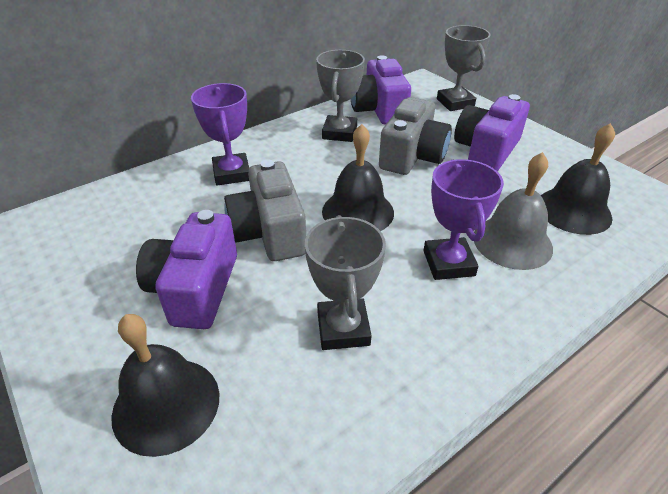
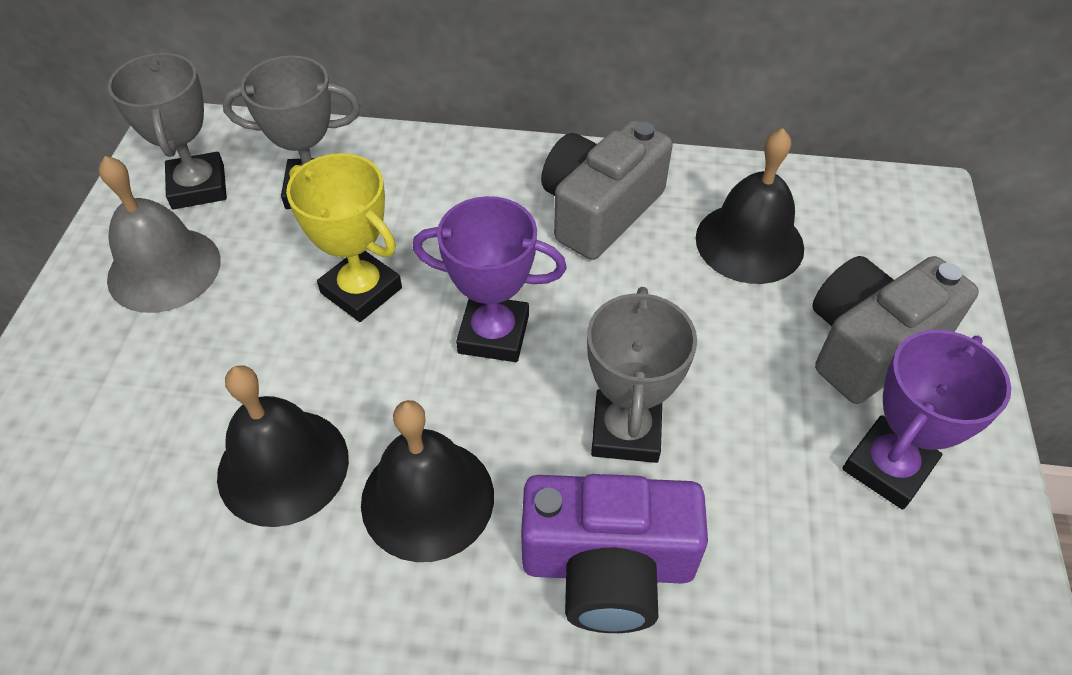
purple camera: [136,210,237,329] [351,55,411,125] [454,94,530,171] = 3 -> [521,474,708,633] = 1
yellow trophy: none = 0 -> [286,153,402,322] = 1

